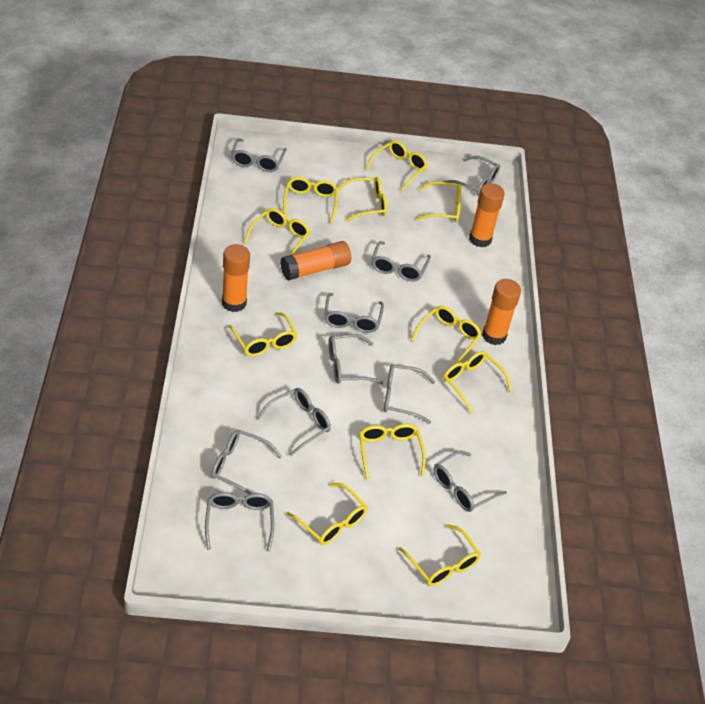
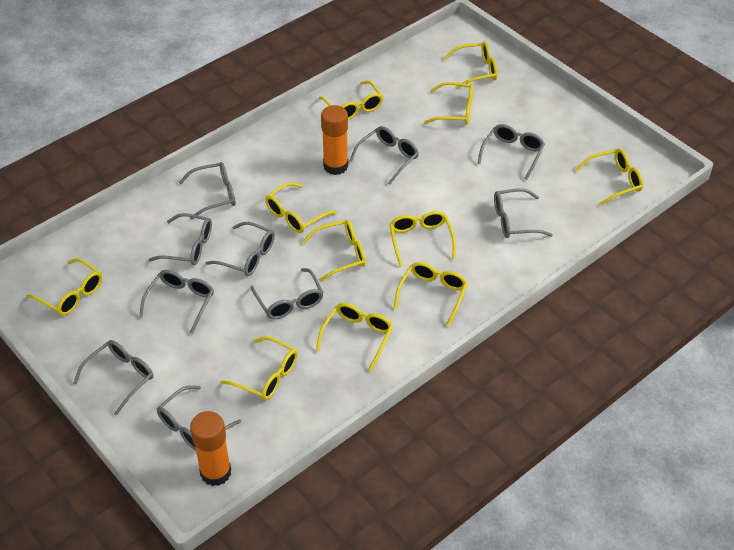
orange glue stick: [222,244,250,312] [280,241,352,281] [469,183,505,248] [482,279,521,345] = 4 -> [190,411,231,486] [321,105,348,175] = 2

